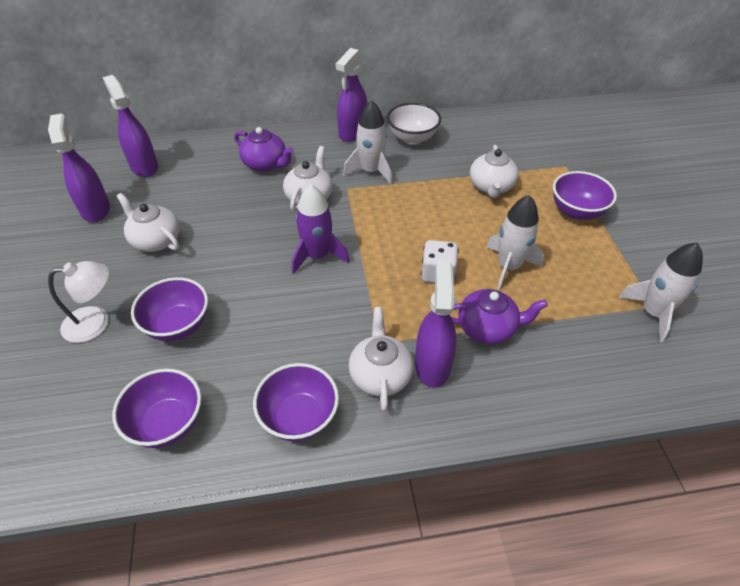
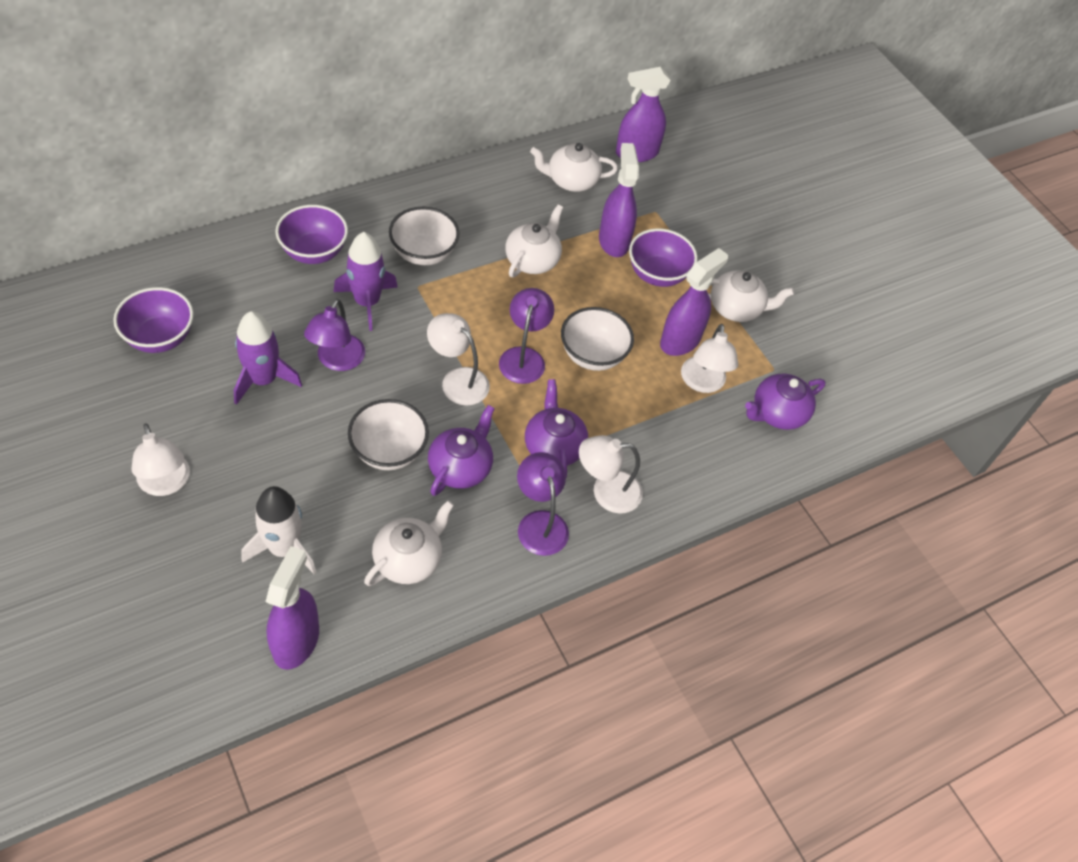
purple bowl: [112,368,201,448] [131,277,208,341] [253,363,339,441] [553,171,617,220] = 4 -> [113,287,194,353] [276,205,348,264] [629,228,698,287] = 3
purple lamp: none = 0 -> [304,299,365,371] [499,288,554,384] [517,452,569,556] = 3
purple rocket: [292,184,350,274] = 1 -> [234,311,302,405] [334,232,397,331] = 2
purple teapot: [234,127,294,172] [451,289,548,344] = 2 -> [428,405,495,496] [525,379,588,478] [745,373,825,430] = 3
white bowl: [387,103,441,145] = 1 -> [348,399,429,470] [389,207,459,265] [561,307,634,371] = 3
white dice: [421,240,459,283] = 1 -> none = 0
white lamp: [48,261,109,343] = 1 -> [132,423,190,496] [427,313,490,406] [579,435,643,514] [681,324,738,393] = 4
white rocket: [343,100,392,185] [486,195,544,290] [618,242,703,342] = 3 -> [241,486,316,574] = 1

